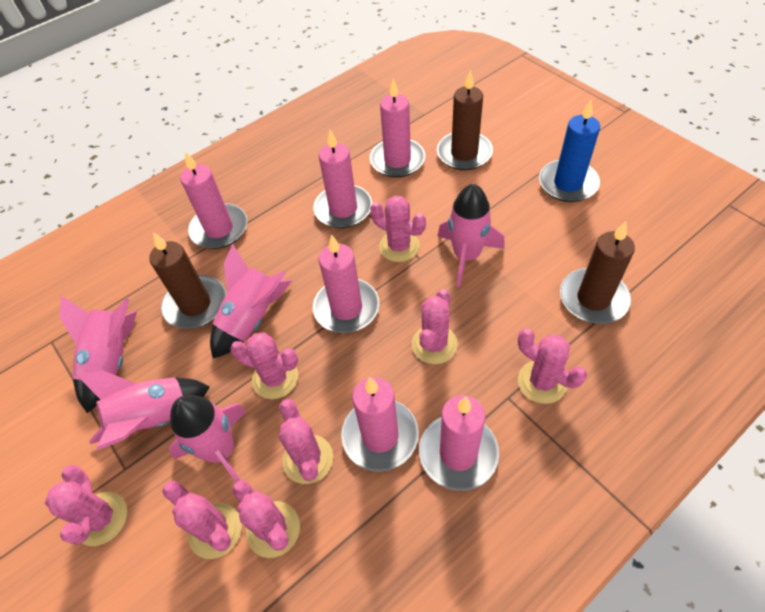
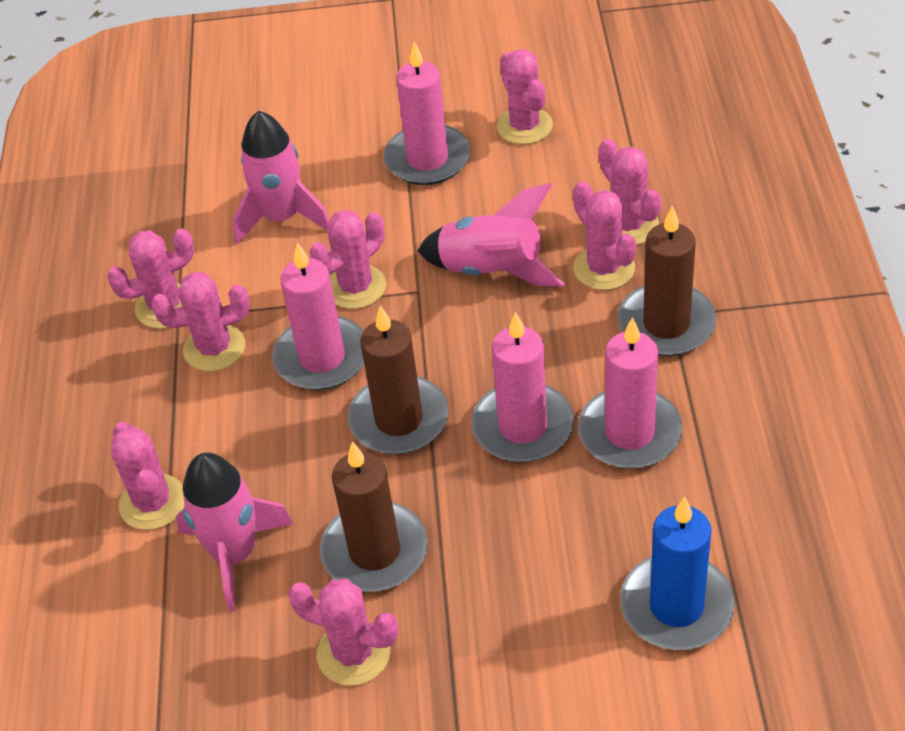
pink candle: [180,152,247,249] [313,130,372,228] [313,234,379,333] [341,377,419,472] [370,79,425,178] [419,395,499,491] = 6 -> [273,243,364,390] [384,42,471,185] [471,312,574,462] [578,317,682,469] = 4
pink rocket: [59,296,137,413] [76,370,210,450] [169,395,247,482] [210,244,292,358] [437,183,505,287] = 5 -> [176,452,293,611] [233,111,329,244] [417,183,565,287] = 3

